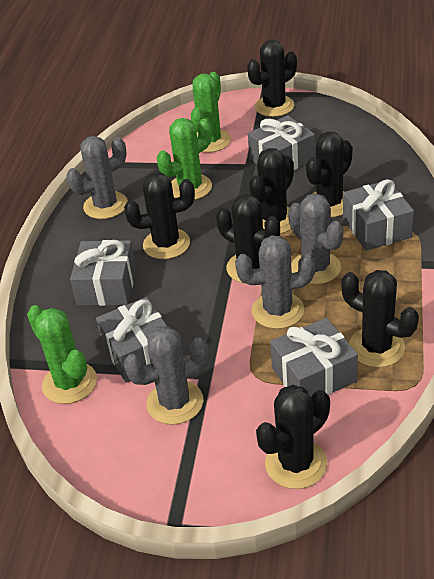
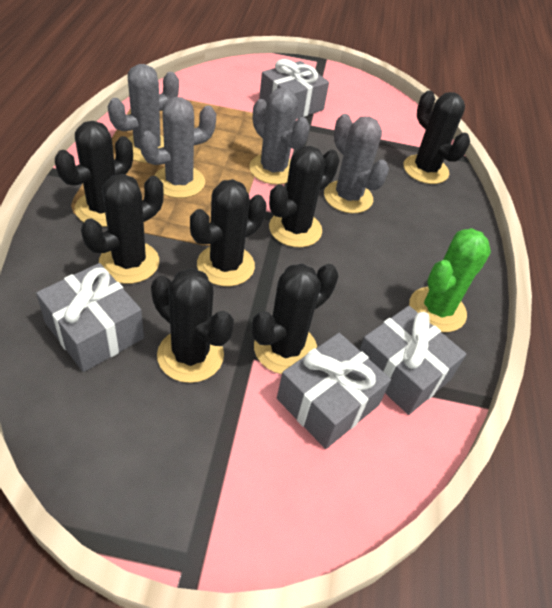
green cactus: [27,305,97,404] [157,118,212,200] [191,72,231,153] = 3 -> [409,228,491,332] = 1
grey gift: [70,240,136,306] [96,297,167,383] [248,115,315,170] [270,318,358,397] [343,179,414,251] = 5 -> [36,263,144,372] [259,59,329,119] [277,333,391,449] [359,306,466,415] = 4

